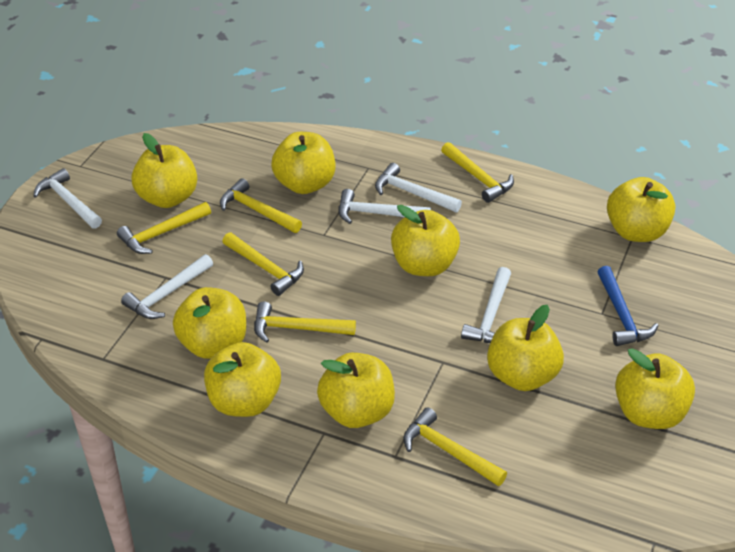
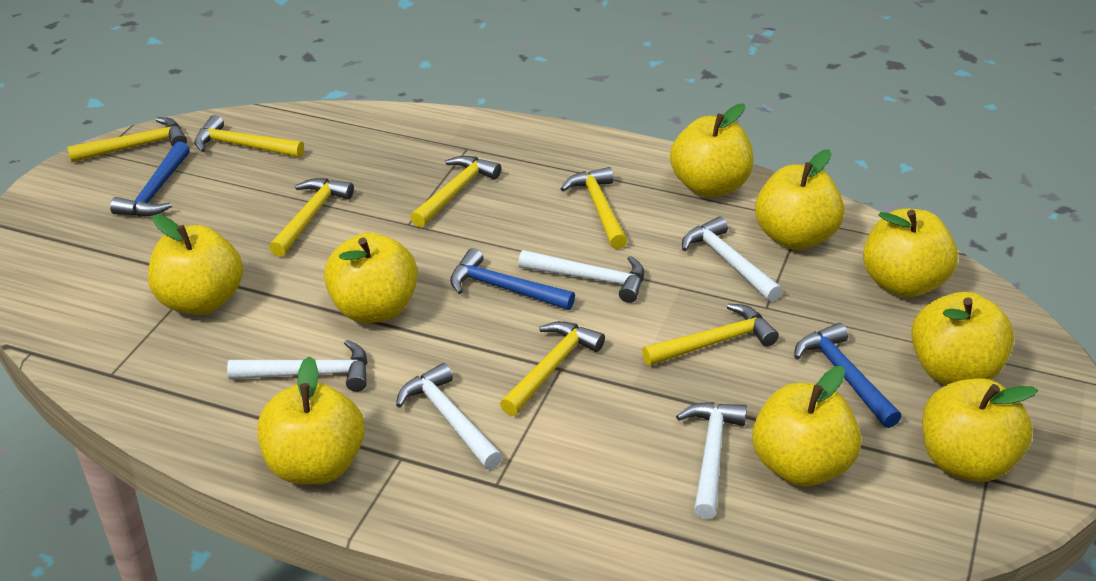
blue hammer: [598,266,659,346] = 1 -> [110,141,190,217] [450,248,575,310] [794,323,902,428] = 3
yellow hammer: [117,202,211,254] [220,178,302,233] [222,233,304,296] [254,301,356,343] [403,407,507,486] [441,142,514,203] = 6 -> [67,117,187,162] [194,115,304,157] [269,178,354,257] [410,156,501,228] [500,321,605,416] [561,167,628,249] [642,304,779,366] = 7

